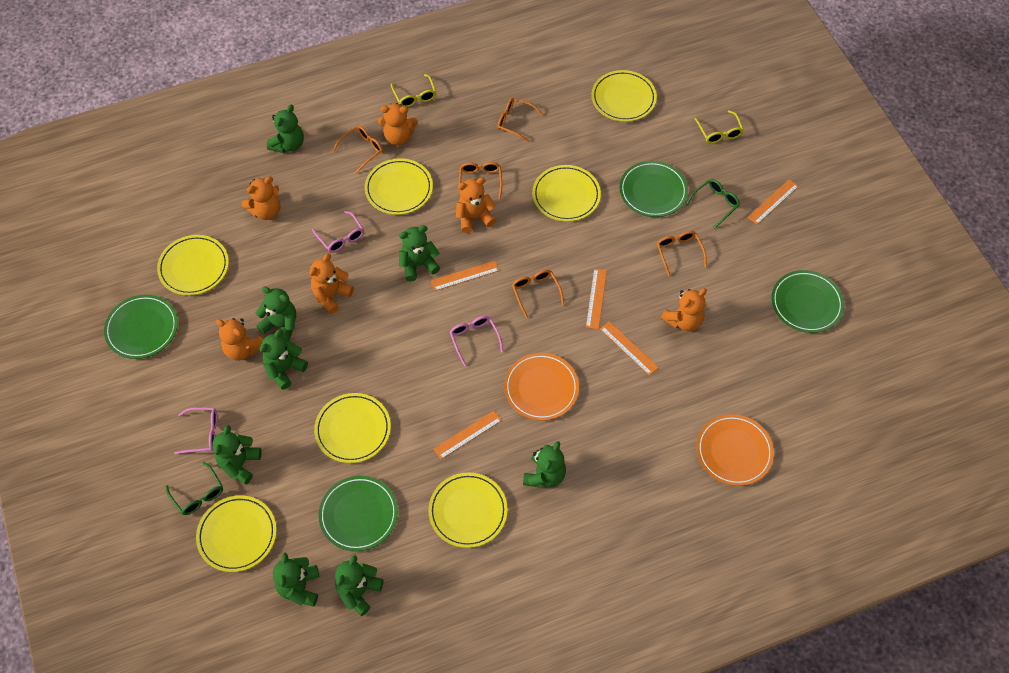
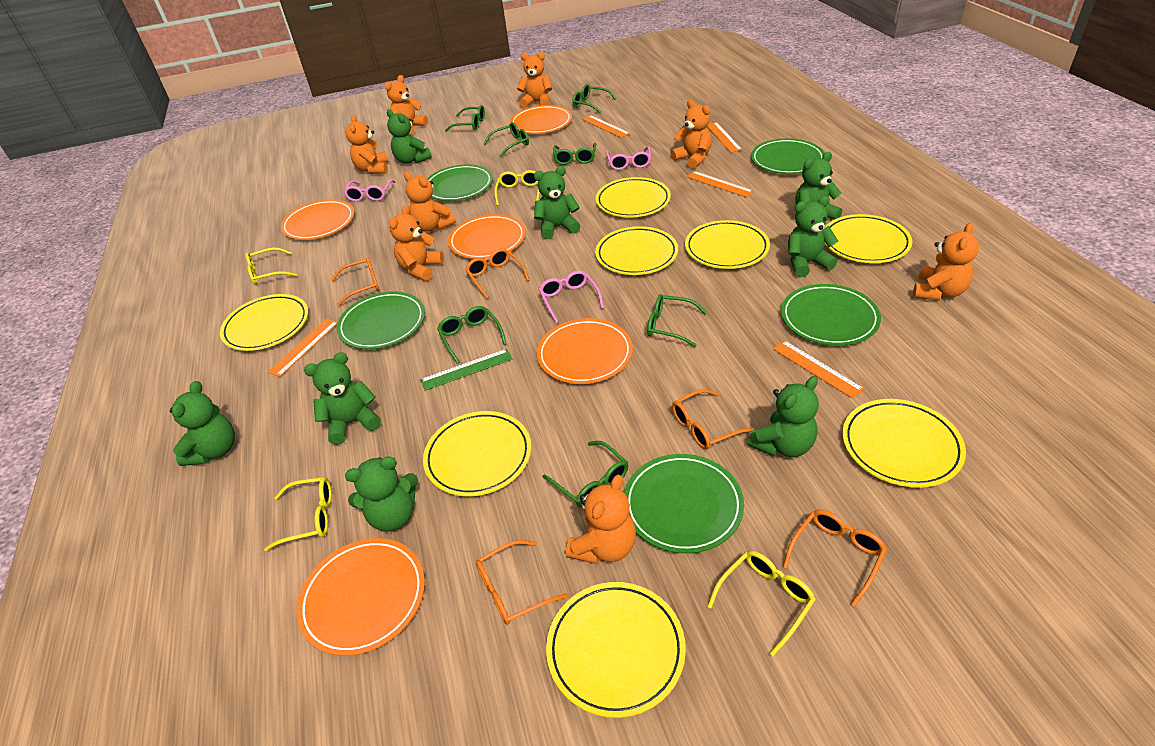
green glasses: [166,462,223,515] [686,179,740,229] = 2 -> [437,306,506,364] [445,105,485,132] [484,122,529,157] [542,441,628,507] [553,143,596,165] [573,84,616,114] [647,294,707,347] = 7
green plate: [104,295,178,359] [318,476,398,551] [619,161,688,217] [771,270,844,333] = 4 -> [336,292,425,349] [427,164,493,201] [624,454,744,553] [751,138,825,174] [781,284,881,346] = 5
green ruler: none = 0 -> [420,349,513,391] = 1
orange plate: [504,353,579,421] [697,414,774,486] = 2 -> [281,199,354,240] [297,538,425,656] [448,214,526,259] [510,105,572,134] [537,318,633,384] = 5
orange teddy bear: [216,318,263,361] [242,176,280,220] [309,253,354,314] [378,103,418,145] [456,177,496,233] [661,288,707,331] = 6 -> [346,115,388,174] [385,75,428,135] [390,205,444,281] [404,172,456,232] [517,52,552,108] [566,475,636,564] [671,100,712,169] [913,223,979,301] = 8
yellow glasses: [391,74,436,107] [695,110,744,144] = 2 -> [245,247,297,285] [264,477,332,551] [494,170,540,206] [707,551,816,656] = 4
yellow plate: [157,235,229,296] [196,495,277,572] [314,393,391,463] [365,158,433,215] [428,473,508,548] [532,165,601,222] [592,70,657,122] = 7 -> [220,294,308,351] [423,411,532,496] [546,582,686,718] [595,226,678,275] [596,177,671,217] [685,220,770,269] [825,214,913,263] [842,399,966,488] = 8

